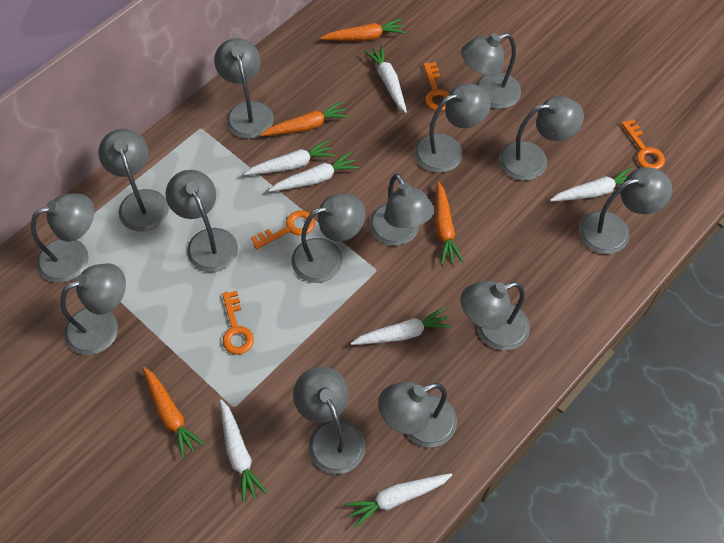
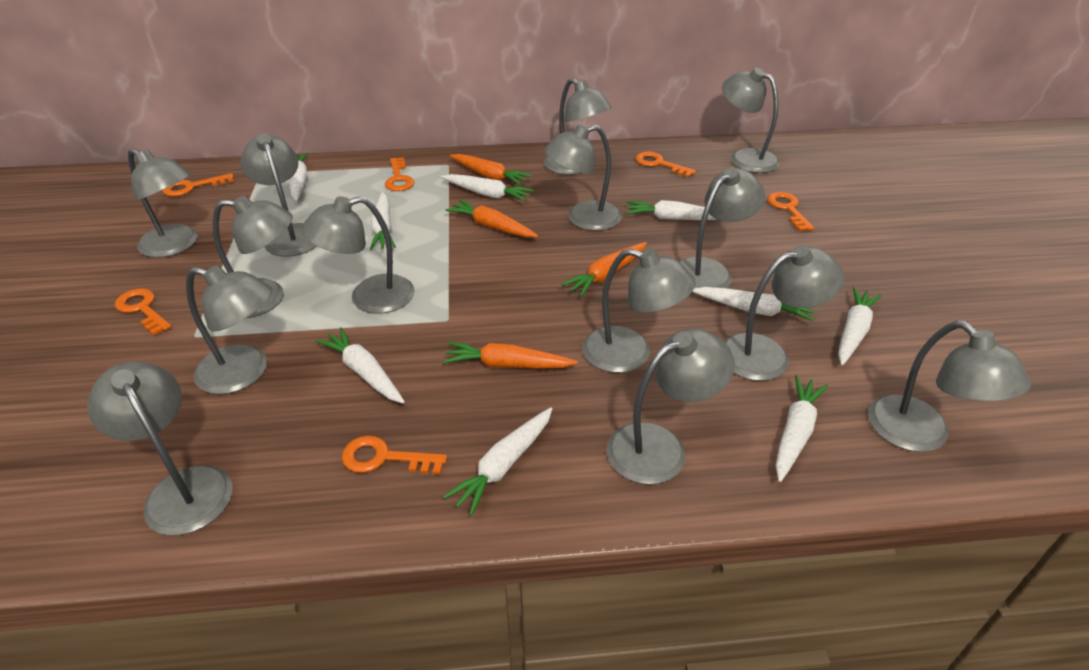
orange key: [222,291,254,355] [251,210,315,249] [423,62,449,111] [621,119,665,169] = 4 -> [115,289,172,335] [163,173,234,196] [342,436,447,474] [385,157,414,191] [636,152,696,178] [767,192,814,231] = 6
white carrot: [220,400,267,503] [244,139,336,175] [268,152,359,192] [345,473,452,528] [351,307,452,345] [364,45,407,113] [550,167,632,202] = 7 -> [290,152,308,201] [316,327,405,403] [369,192,396,250] [441,174,534,202] [443,407,552,516] [626,200,717,220] [692,287,815,322] [776,375,828,482] [838,287,882,365] = 9

